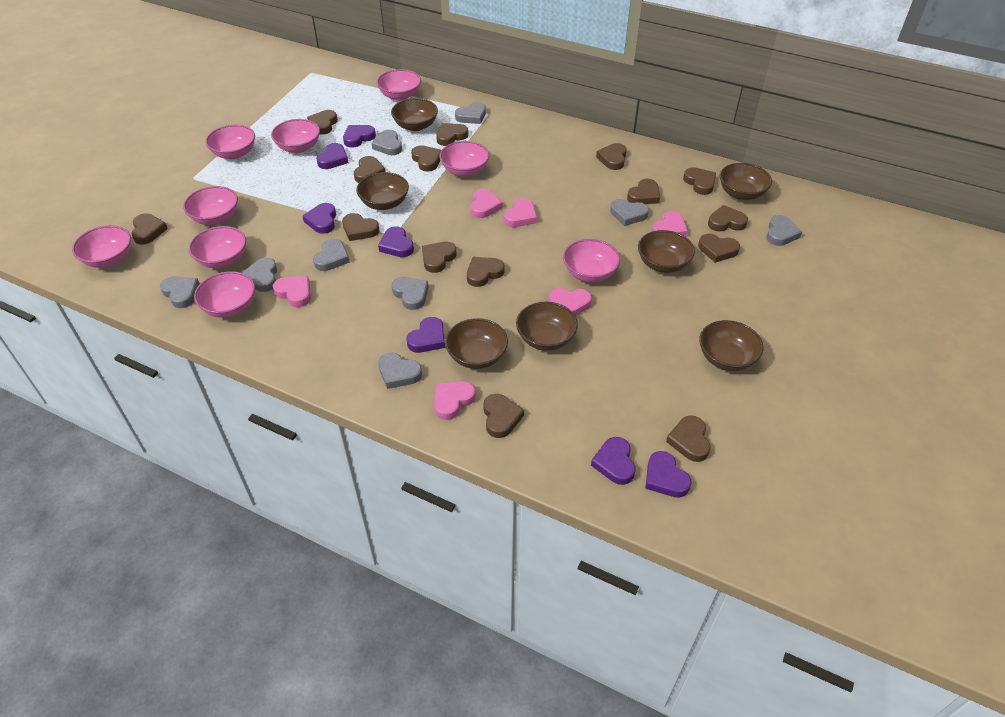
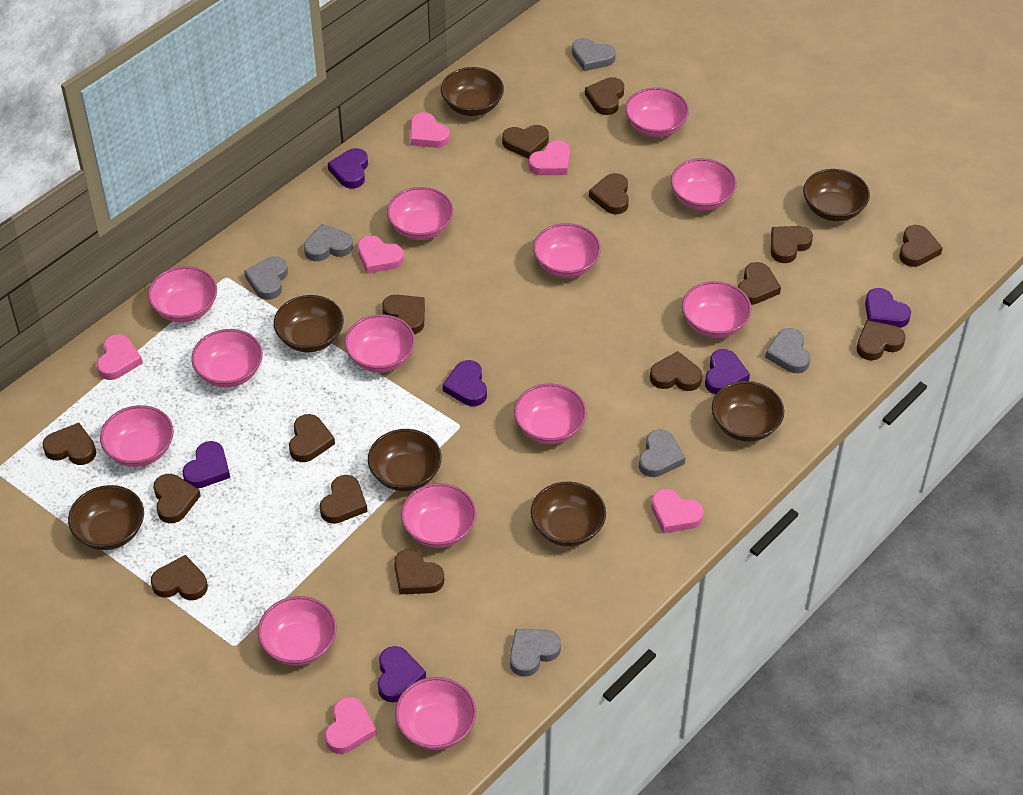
grey heart: [160,276,200,308] [242,258,277,292] [313,239,350,271] [371,130,402,155] [378,353,422,389] [392,277,428,310] [455,102,486,124] [610,199,649,226] [766,215,802,246] = 9 -> [244,257,288,300] [304,224,353,261] [510,629,561,677] [572,38,616,71] [639,429,685,477] [765,328,810,373] = 6
pink bowl: [72,225,131,268] [183,186,238,225] [189,226,246,268] [194,271,255,318] [205,125,255,159] [271,119,320,153] [376,69,421,101] [439,141,489,177] [563,239,620,282] = 9 -> [100,405,174,467] [148,266,217,322] [191,329,263,388] [258,596,337,666] [344,314,415,373] [387,187,454,240] [395,677,476,750] [401,483,476,548] [514,384,587,444] [533,223,601,278] [625,87,689,137] [671,158,737,211] [682,281,752,338] = 13
purple heart: [303,203,336,234] [316,143,349,169] [343,125,376,148] [378,226,414,257] [407,317,445,353] [591,437,635,485] [645,451,691,498] = 7 -> [183,441,230,488] [328,148,368,189] [377,646,426,702] [442,360,487,406] [705,349,750,394] [865,288,911,328] = 6

